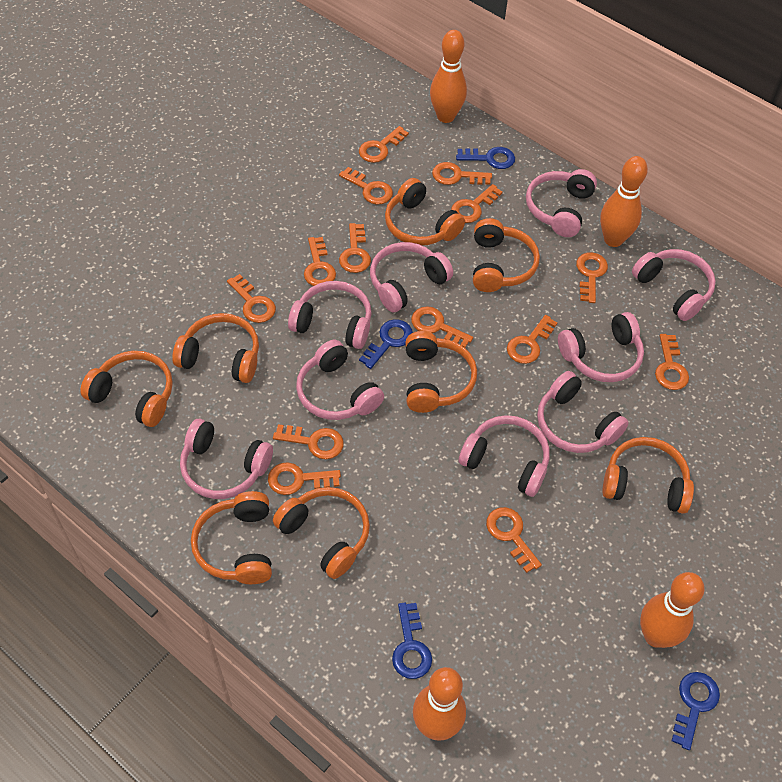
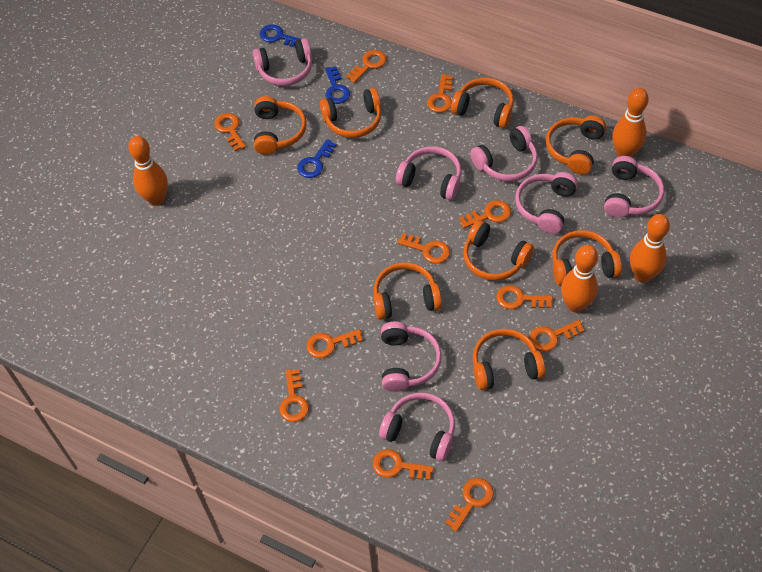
blue key: [359,319,413,369] [392,602,432,679] [456,147,515,169] [672,672,720,750] = 4 -> [259,24,301,47] [297,139,337,178] [325,66,350,104] = 3
orange key: [227,274,276,323] [268,462,341,495] [273,424,344,459] [304,237,336,286] [339,167,393,205] [339,223,371,273] [359,126,409,163] [411,306,473,348] [432,162,492,185] [451,184,502,223] [486,507,542,573] [507,315,558,364] [576,252,608,303] [655,334,689,390] = 14 -> [214,113,246,151] [279,369,309,422] [306,329,363,358] [346,50,387,83] [373,449,434,480] [397,233,450,264] [427,74,453,113] [445,478,494,532] [459,200,511,228] [496,285,553,309] [529,320,585,352] = 11
pink headphones: [180,419,273,499] [288,281,372,349] [296,340,384,420] [370,242,453,312] [459,415,550,497] [526,169,597,237] [537,371,629,453] [558,312,644,382] [632,249,716,321] = 9 -> [253,38,312,86] [379,393,455,461] [381,322,442,392] [396,146,461,200] [470,126,537,182] [515,172,578,234] [604,156,664,218] = 7

